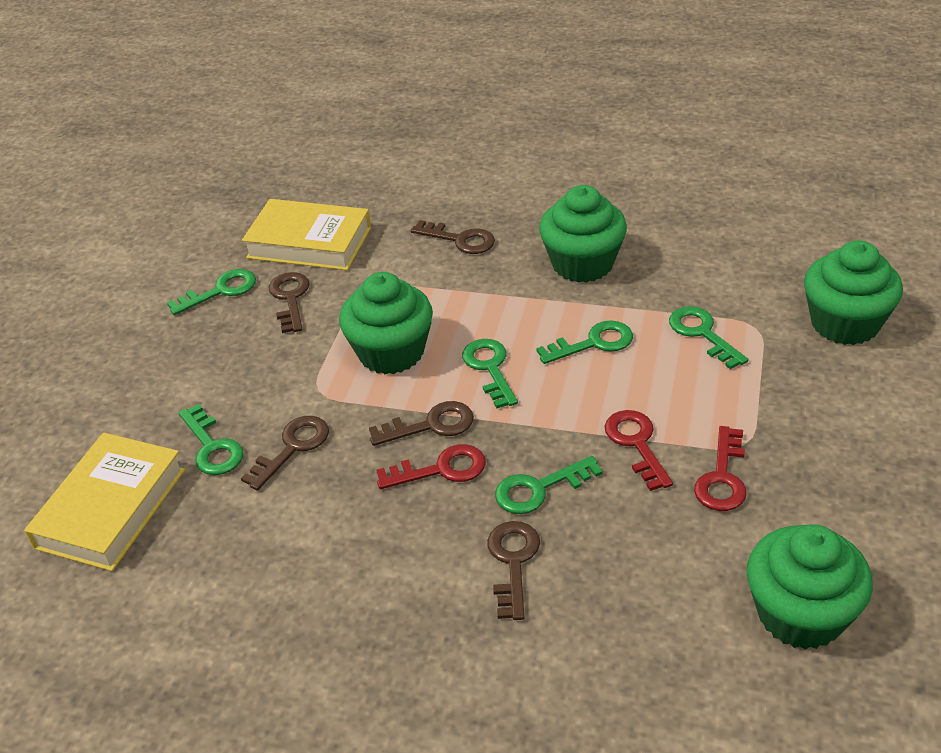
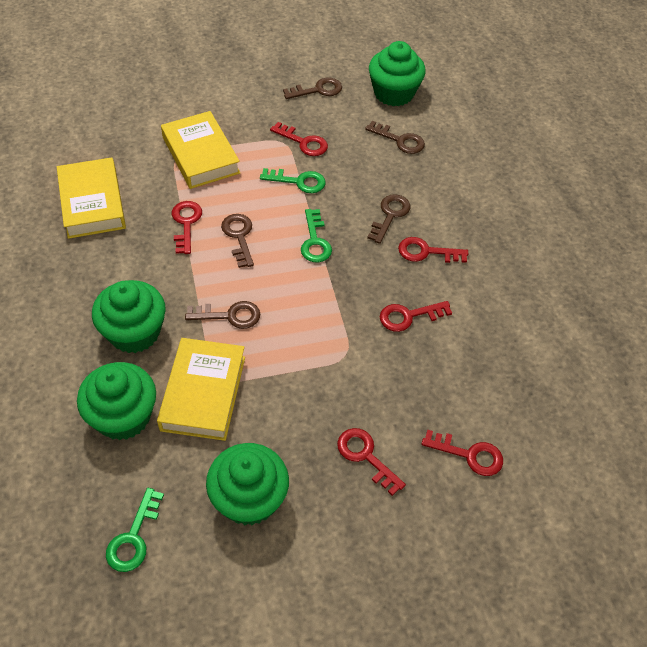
green key: [167,269,256,315] [179,404,244,475] [462,339,518,408] [495,456,603,514] [536,320,633,364] [669,306,748,369] = 6 -> [106,488,164,572] [260,168,326,193] [301,209,332,262] = 3
red key: [377,444,486,489] [605,410,673,491] [694,426,747,511] = 3 -> [172,201,202,254] [270,122,328,156] [337,428,406,496] [380,301,452,332] [398,237,468,263] [421,430,503,476] = 6
yellow book: [24,433,185,571] [242,199,371,270] = 2 -> [57,157,126,239] [157,338,245,441] [161,111,240,189] = 3

